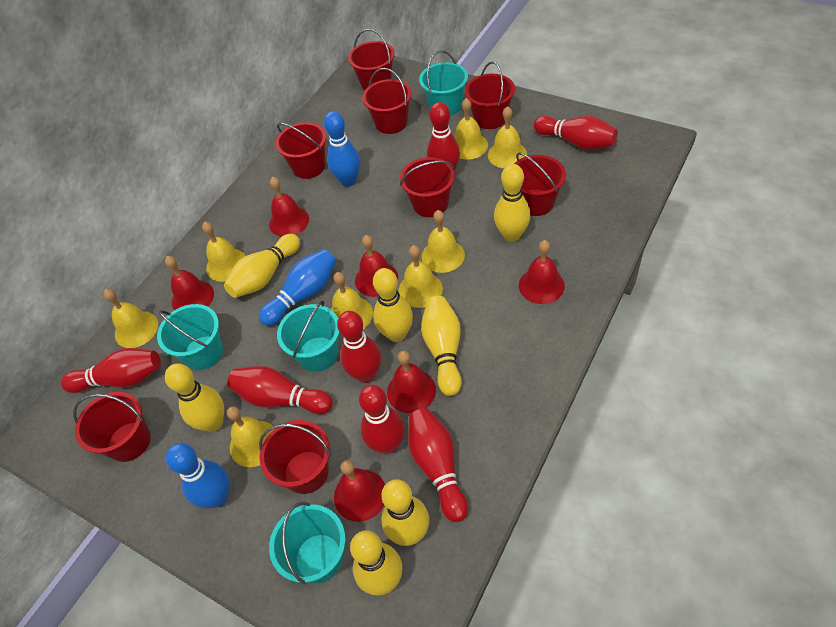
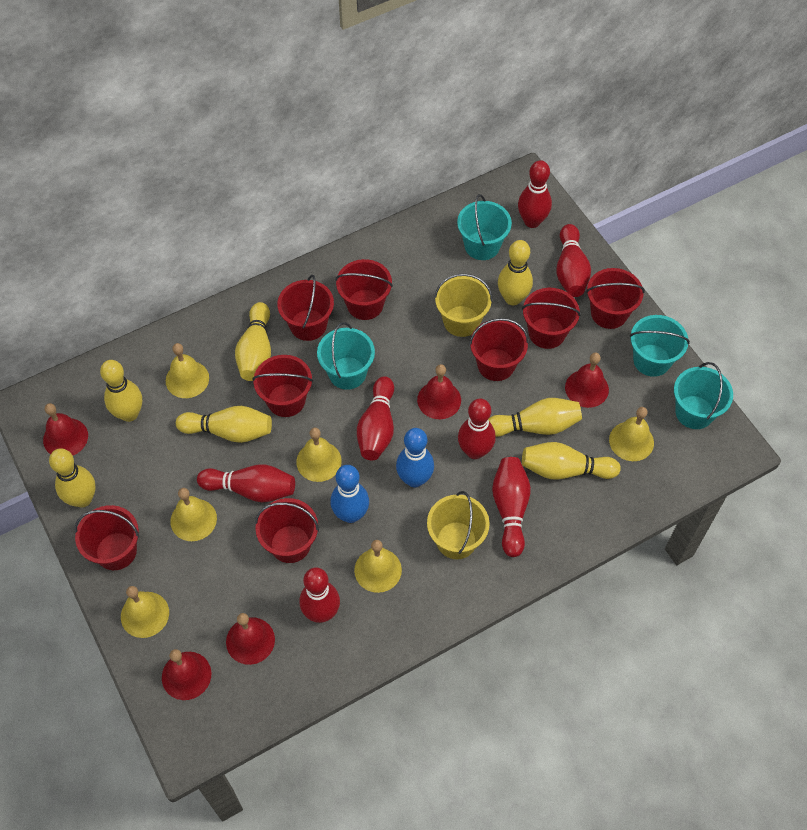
blue bowling pin: [166,443,230,508] [259,249,336,326] [324,111,360,187] = 3 -> [331,465,369,523] [396,428,434,487] = 2
red bell: [165,256,214,310] [269,176,309,237] [334,460,385,522] [355,235,398,297] [387,350,436,413] [519,240,565,304] = 6 -> [43,403,88,456] [162,649,211,700] [226,613,275,665] [417,364,461,419] [565,352,609,408] = 5
yellow bell: [103,289,158,348] [202,222,246,282] [227,406,274,467] [331,272,373,333] [399,245,443,308] [422,210,465,273] [455,98,488,160] [488,106,527,168] = 8 -> [121,586,169,638] [166,343,209,398] [170,488,217,541] [296,427,342,482] [354,540,402,593] [609,407,654,461] = 6
yellow bucket: none = 0 -> [427,491,490,559] [434,274,493,337] = 2

